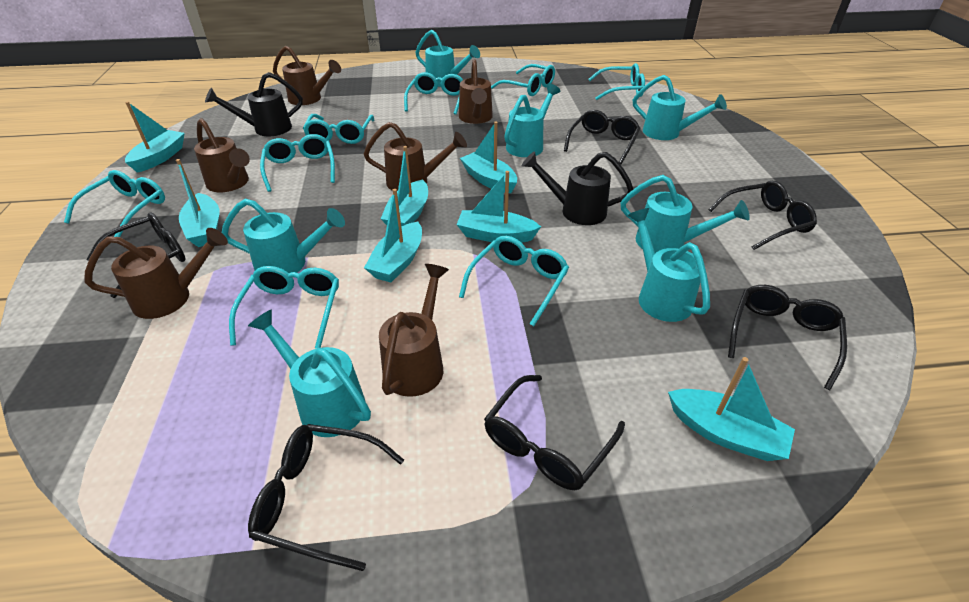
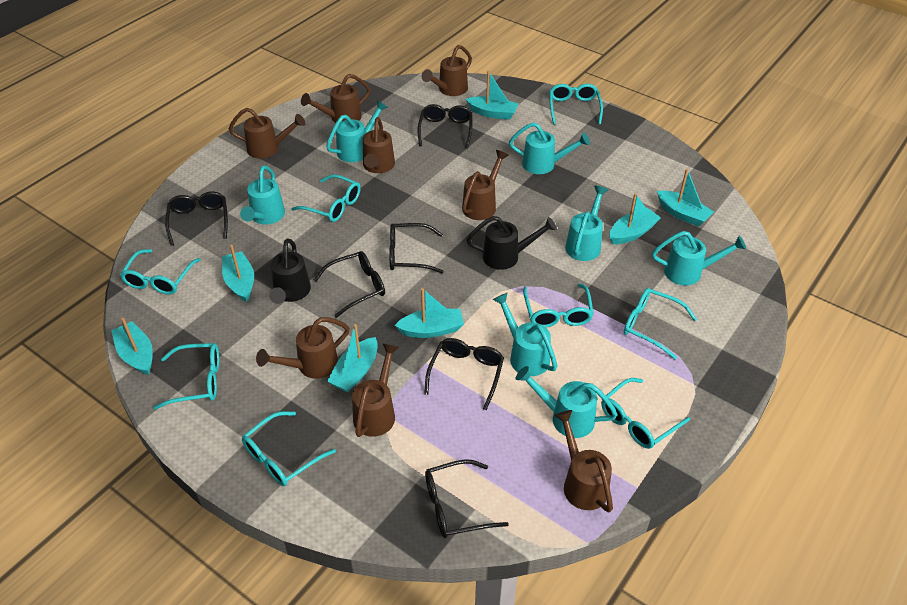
brown watering can: [84,228,228,319] [194,118,250,192] [273,46,341,105] [364,122,467,191] [379,264,449,397] [459,59,493,124] = 6 -> [229,108,305,159] [256,317,350,379] [301,74,371,123] [352,343,399,437] [363,117,395,173] [422,45,472,96] [462,150,509,220] [554,410,613,513] = 8

